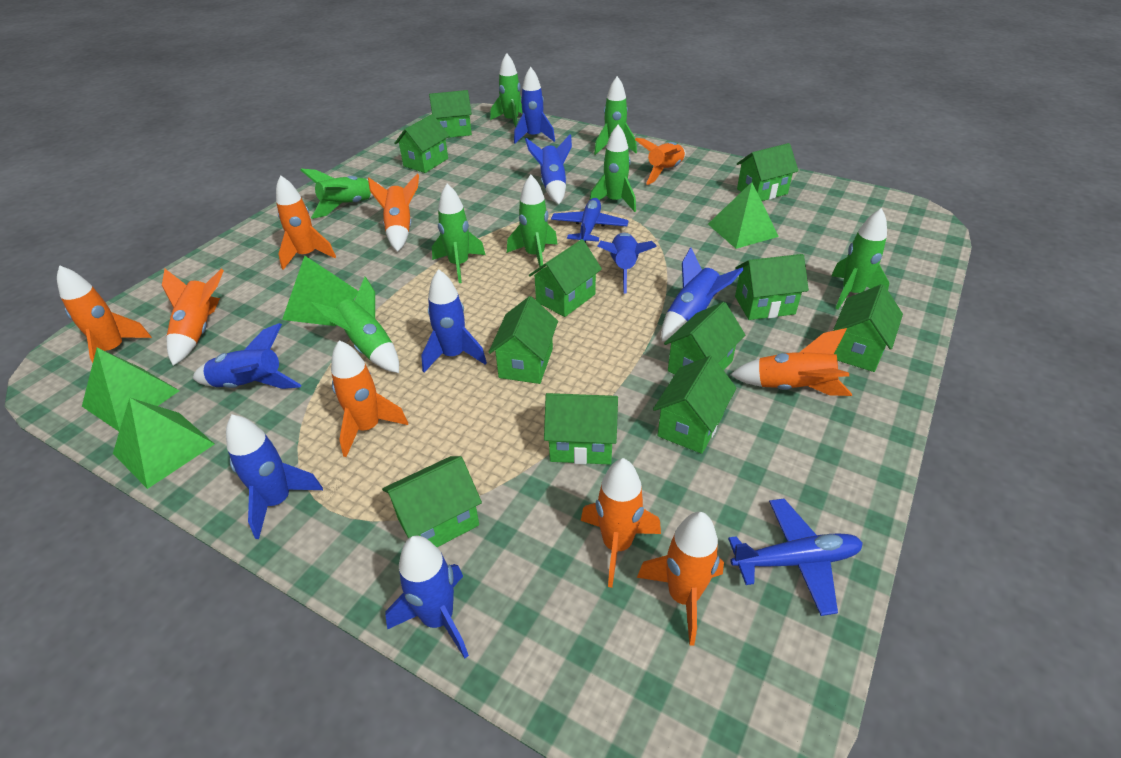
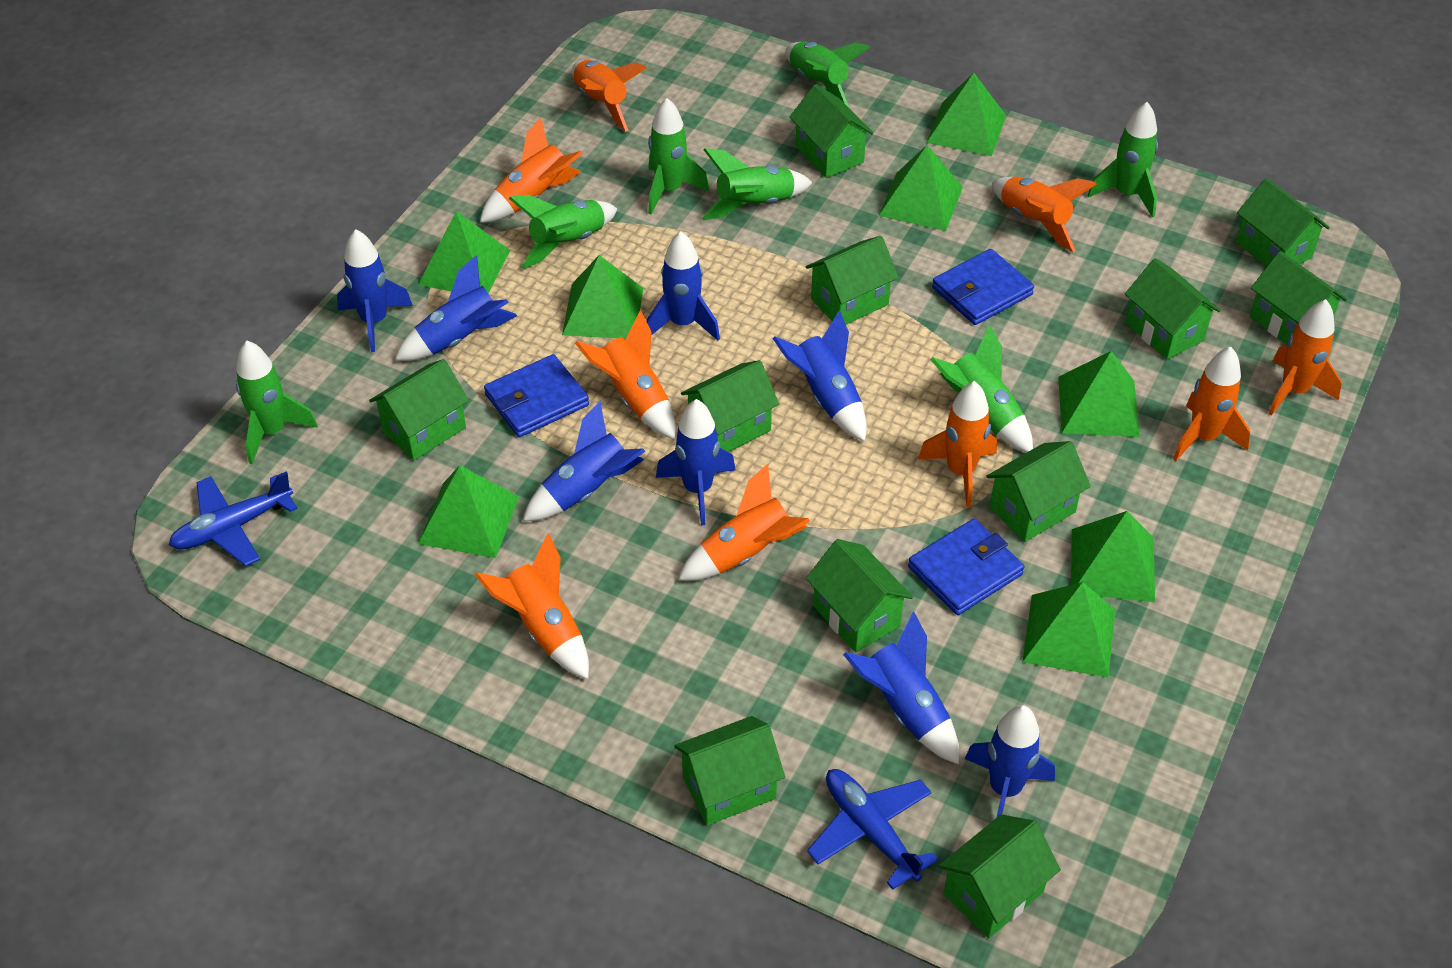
blue wallet: none = 0 -> [484,354,589,437] [908,519,1024,615] [932,249,1034,325] = 3
green pyramid: [82,348,180,431] [113,397,215,489] [282,256,358,326] [708,182,779,249] = 4 -> [418,211,510,293] [418,465,519,558] [562,255,643,339] [879,145,963,231] [926,73,1006,156] [1022,582,1116,677] [1058,351,1140,437] [1071,511,1155,602] = 8
green rocket: [301,169,384,219] [309,277,399,373] [432,184,485,283] [490,53,522,128] [507,175,558,271] [589,125,636,212] [594,76,637,155] [831,208,889,310] = 8 -> [236,341,318,464] [509,195,617,269] [648,98,709,215] [702,148,812,220] [785,41,870,109] [930,325,1033,452] [1088,102,1158,217] = 7

